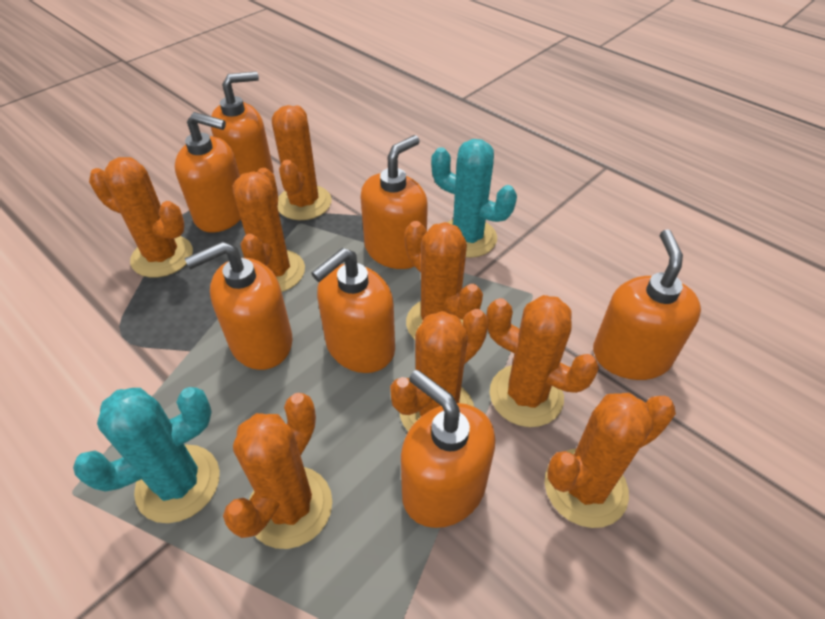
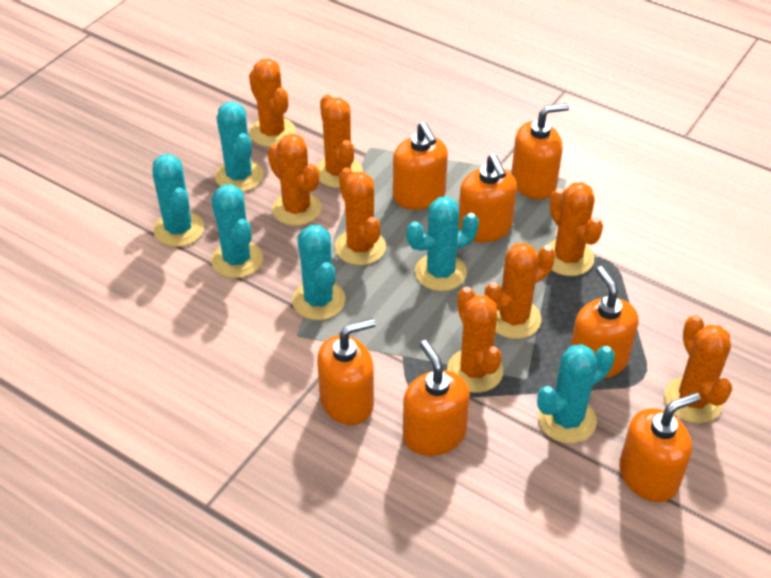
turquoise cactus: [73,387,220,523] [431,139,517,258] = 2 -> [152,154,204,247] [211,184,263,278] [215,102,263,192] [292,225,345,320] [407,197,479,291] [537,344,615,444] = 6

